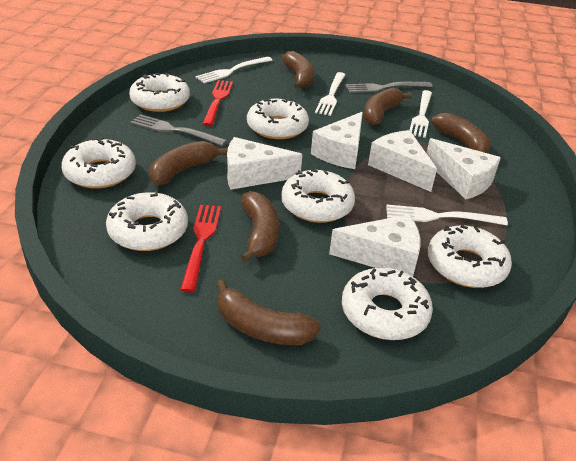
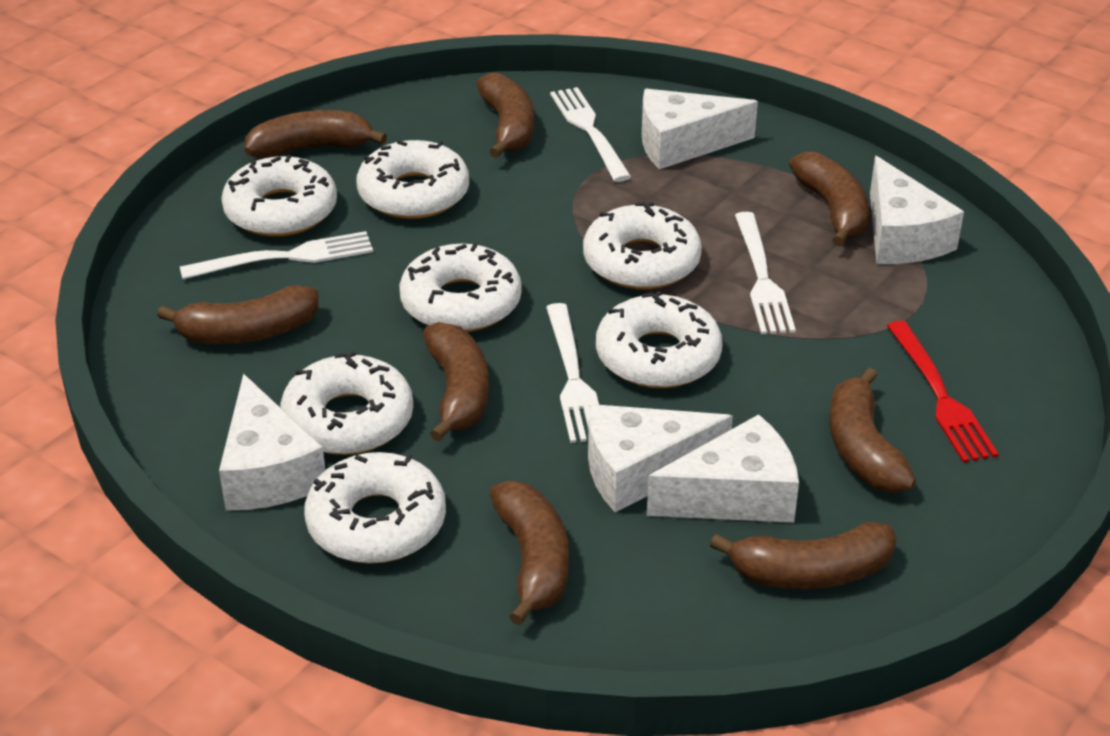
brown banana: [150,141,228,185] [216,279,321,345] [241,191,279,263] [281,51,314,89] [364,88,412,126] [431,113,491,153] = 6 -> [157,285,318,344] [244,110,387,159] [423,322,489,442] [476,73,534,158] [490,481,569,626] [710,522,896,589] [789,152,869,247] [829,368,916,493] = 8
grey fork: [130,114,227,146] [345,82,433,93] = 2 -> none = 0
red fork: [180,205,221,293] [203,80,233,126] = 2 -> [887,321,999,463] = 1

